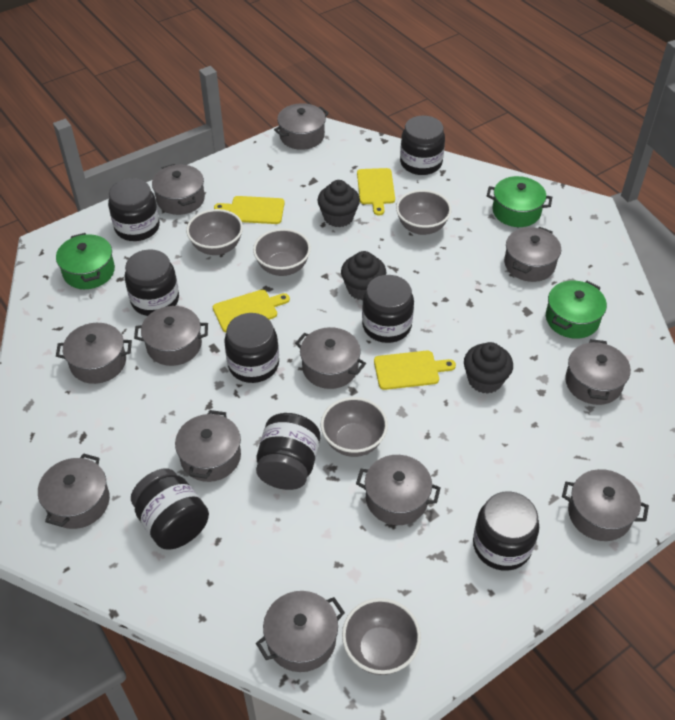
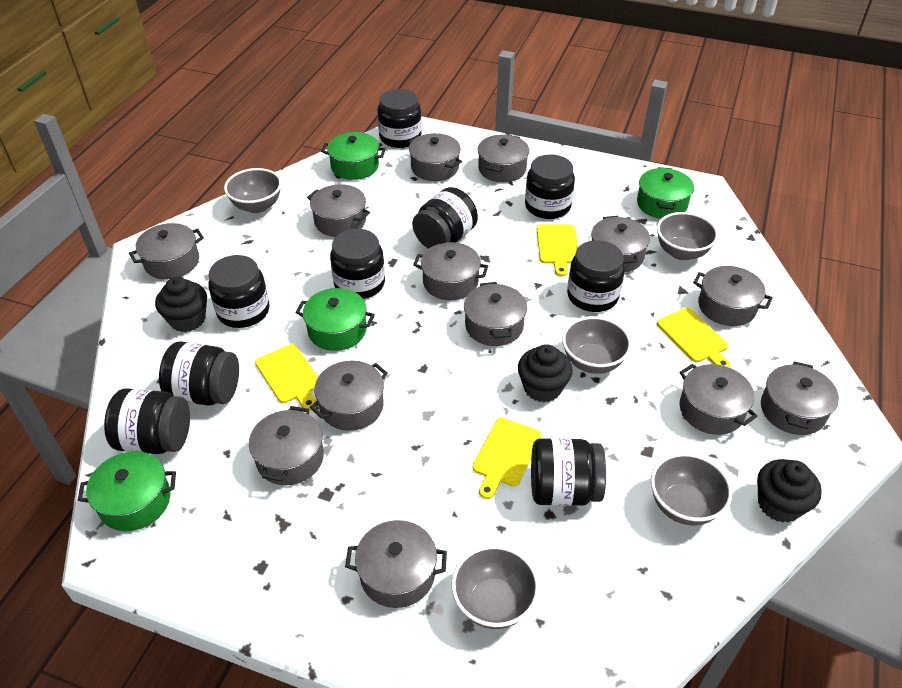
black jar: [108,178,160,241] [125,249,179,316] [131,468,209,549] [224,313,279,383] [256,413,320,490] [362,275,414,343] [400,116,445,175] [473,491,539,571] = 8 -> [104,388,190,454] [159,341,239,405] [208,255,269,328] [330,229,385,299] [377,89,422,148] [412,187,478,249] [525,154,575,219] [531,438,606,506] [567,240,625,312] = 9
green pot: [56,233,115,289] [487,176,552,227] [546,281,607,339] = 3 -> [78,451,176,531] [295,288,375,351] [321,132,386,180] [637,167,694,219] = 4
grey pot: [38,453,110,529] [56,323,132,384] [134,306,208,366] [152,164,205,215] [175,410,241,482] [256,591,345,672] [274,103,329,150] [295,327,366,389] [356,455,441,525] [504,227,561,282] [562,469,649,541] [565,339,631,405] = 12 -> [129,223,204,280] [249,406,324,485] [307,184,370,237] [310,360,388,431] [345,520,447,608] [408,133,462,181] [413,242,488,300] [464,282,527,346] [478,134,529,182] [591,216,650,272] [679,364,758,435] [693,266,773,326] [761,361,839,435] = 13

